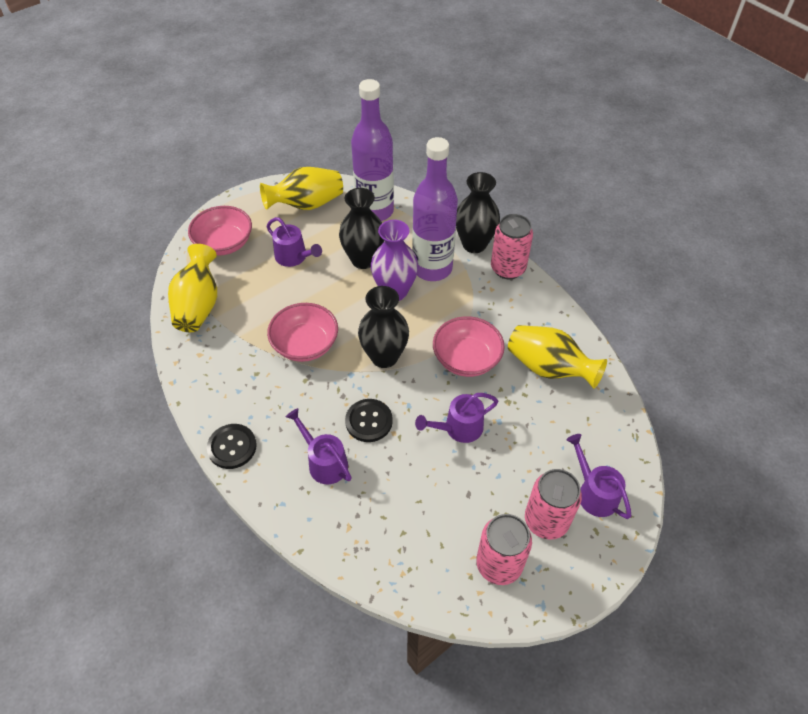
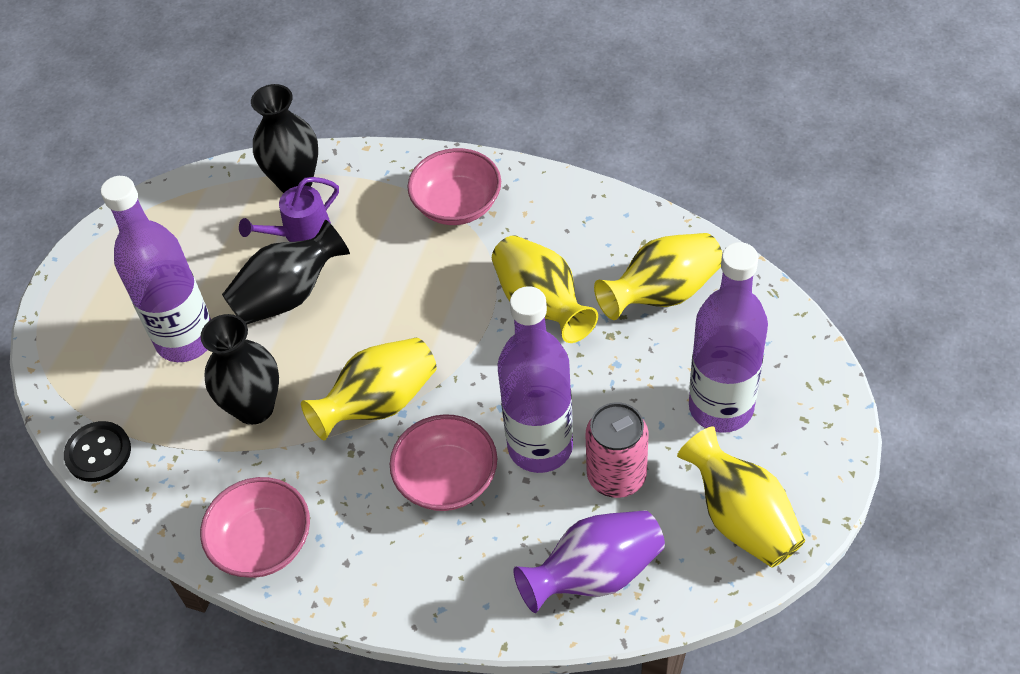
black button: [207,424,257,469] [345,399,393,442] = 2 -> [64,421,131,482] = 1
pink can: [476,514,532,585] [491,214,533,279] [525,469,582,539] = 3 -> [586,402,649,498] = 1
purple bottle: [351,79,394,221] [412,137,458,281] = 2 -> [101,176,211,362] [498,286,573,473] [689,242,768,433] = 3
purple watering can: [267,217,322,267] [286,408,352,484] [415,393,498,443] [566,434,631,519] = 4 -> [239,177,339,242] = 1
yellow vase: [168,244,217,332] [260,167,343,210] [508,325,607,389] = 3 -> [301,338,437,440] [492,235,598,343] [594,233,722,320] [677,426,805,568] = 4

